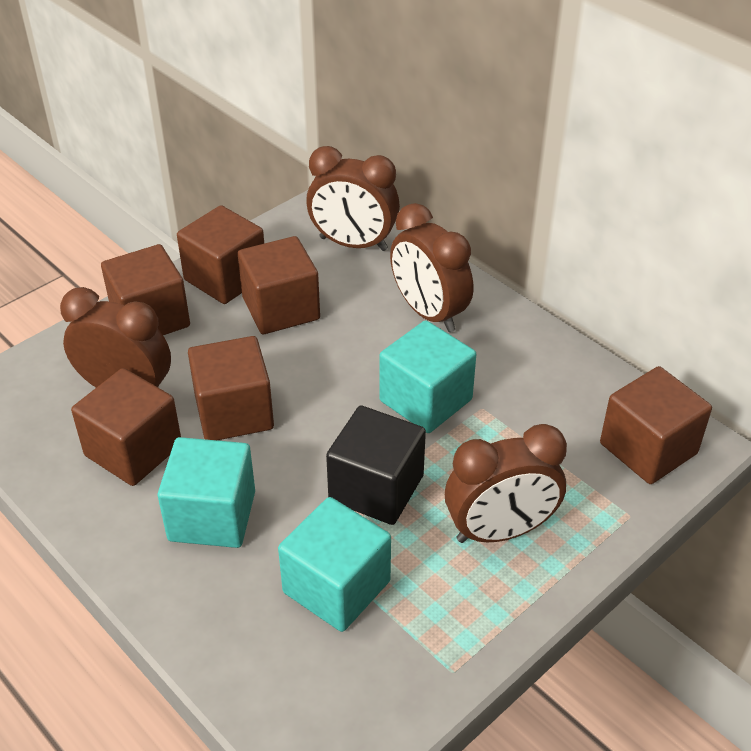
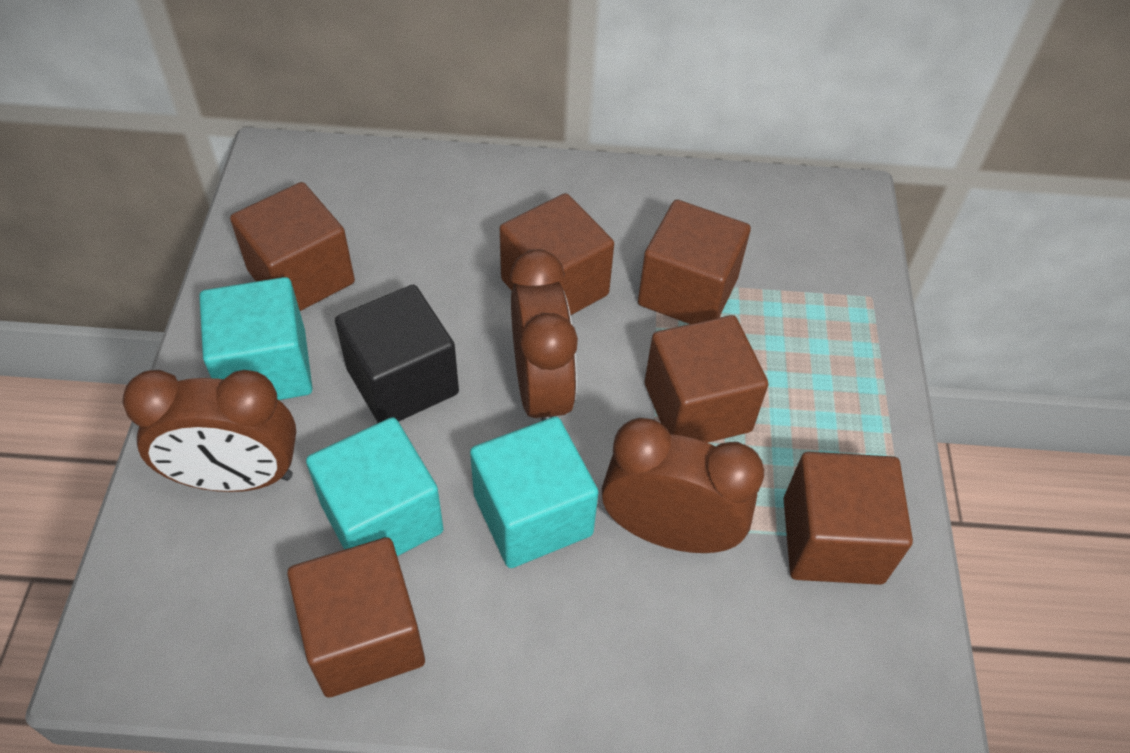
brown clock: [60,287,171,388] [306,146,400,251] [390,203,473,332] [445,424,567,543] = 4 -> [122,370,297,492] [510,249,578,421] [602,418,764,553] = 3

